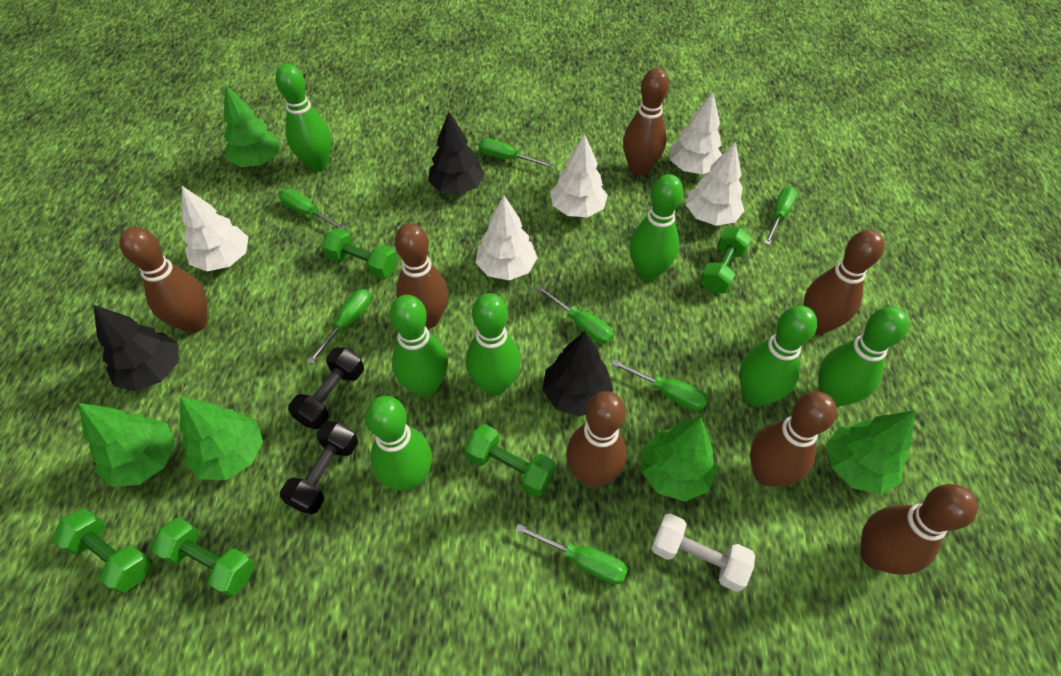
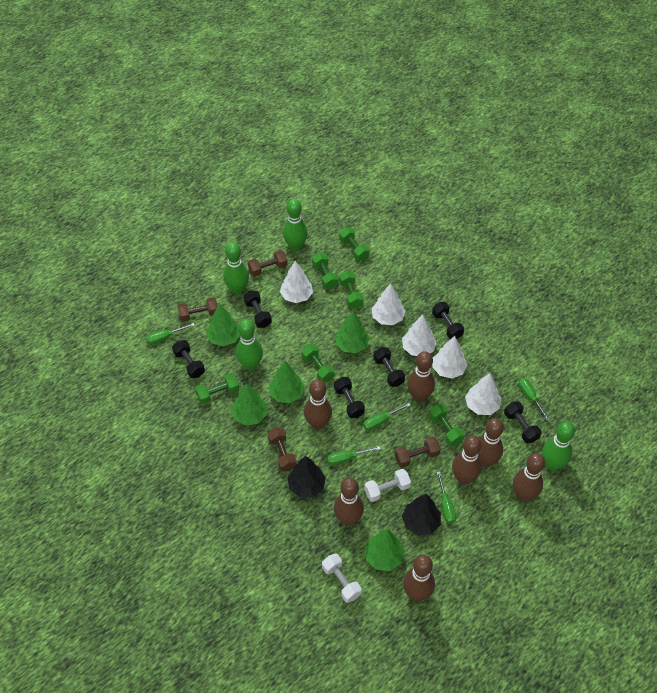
black dumbbell: [280,421,358,515] [288,347,364,429] = 2 -> [172,340,205,378] [244,291,272,328] [334,377,365,418] [373,347,405,387] [432,302,464,339] [504,401,542,443] = 6
black tree: [93,305,179,391] [428,112,485,195] [542,331,613,417] = 3 -> [288,456,326,497] [402,494,441,536] = 2
brown dumbbell: none = 0 -> [177,297,218,322] [248,250,287,277] [268,427,297,471] [394,437,440,468] = 4
green bowling pin: [275,63,331,172] [365,396,432,491] [390,295,448,397] [466,293,521,395] [630,174,683,281] [739,305,817,407] [818,307,909,407] = 7 -> [224,242,249,294] [236,319,263,370] [283,199,308,251] [542,422,575,471] = 4
green dumbbell: [52,508,152,593] [151,518,255,597] [322,228,397,279] [465,424,556,497] [700,227,751,293] = 5 -> [195,373,239,404] [301,344,335,382] [312,253,338,289] [339,227,370,261] [339,271,364,309] [429,404,465,446] = 6
green screwdriver: [279,189,346,230] [307,289,371,364] [479,138,553,167] [515,524,628,585] [537,286,614,344] [611,359,708,411] [764,187,798,245] = 7 -> [146,323,195,344] [327,446,381,465] [363,403,411,430] [437,471,456,523] [519,378,550,421] = 5
white dumbbell: [651,513,755,592] = 1 -> [322,553,362,603] [364,469,411,502] = 2

